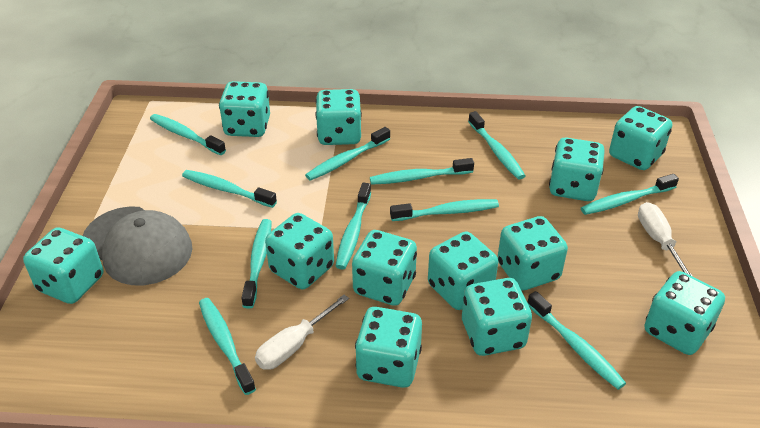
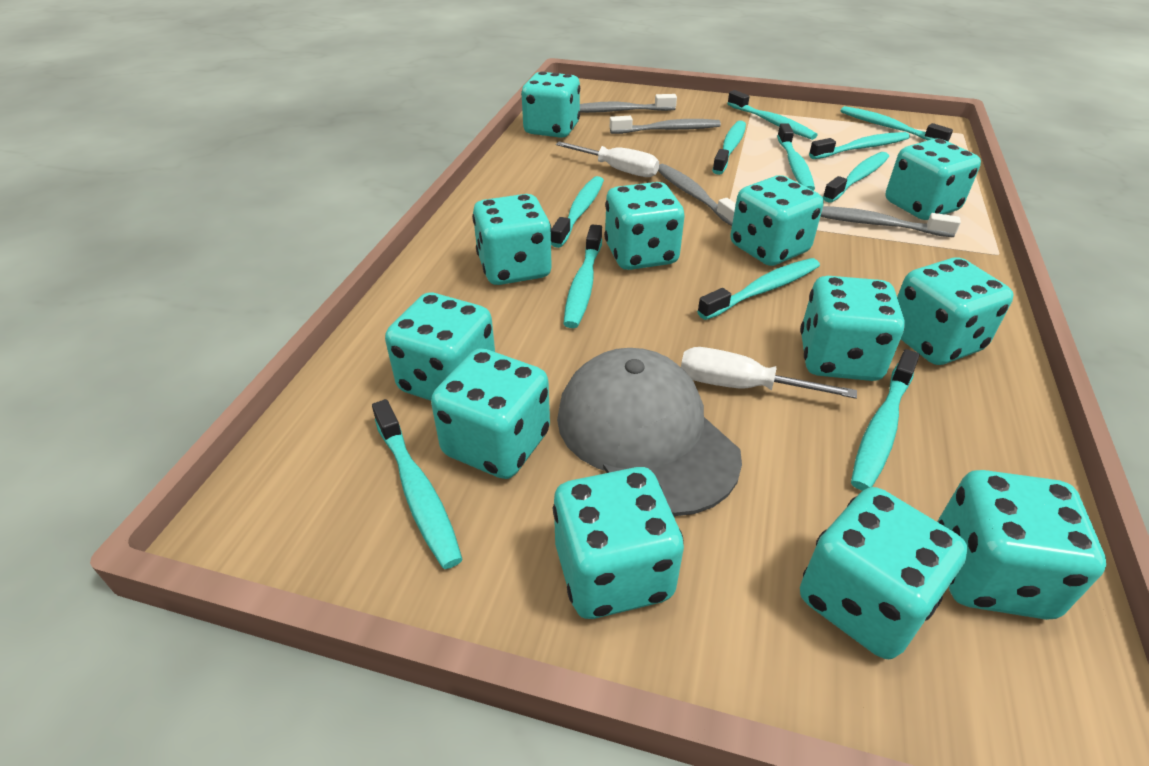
grey toothbrush: none = 0 -> [580,94,677,113] [610,116,721,134] [658,164,736,226] [820,206,961,237] = 4

